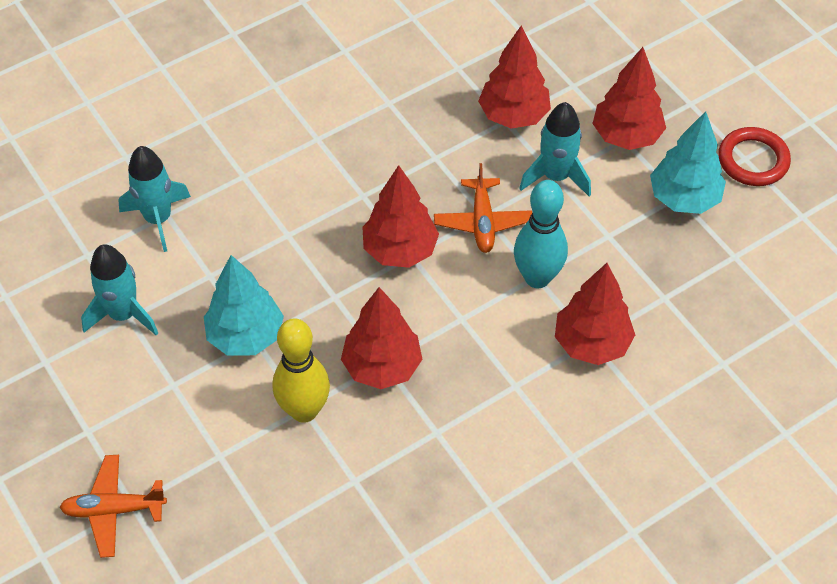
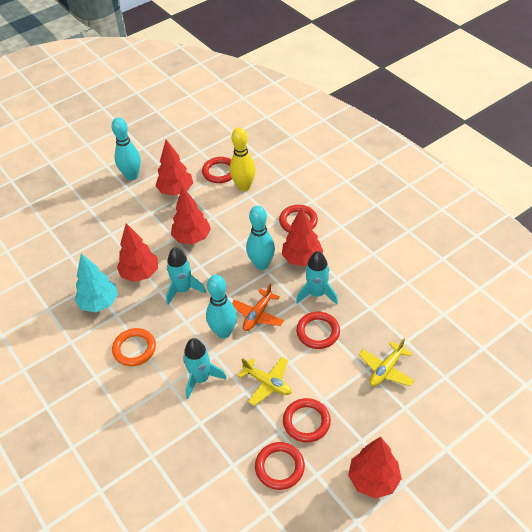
orange plane: [59,455,167,558] [434,163,532,253] = 2 -> [232,284,284,331] = 1
orange ring: none = 0 -> [112,328,156,366] = 1
red ring: [718,127,791,186] = 1 -> [202,157,232,183] [255,442,305,490] [279,205,318,233] [283,398,331,443] [296,312,340,349] = 5
turquoise bowling pin: [514,180,568,288] = 1 -> [111,117,141,180] [206,275,237,339] [246,206,275,270] = 3
turquoise tree: [204,255,284,356] [650,111,726,214] = 2 -> [75,254,118,312] = 1
yellow plane: none = 0 -> [238,357,292,406] [359,338,415,386] = 2

